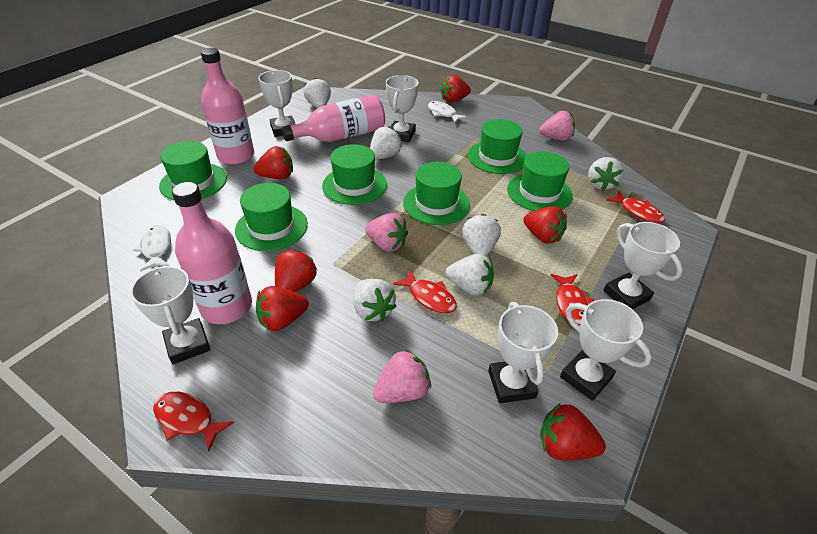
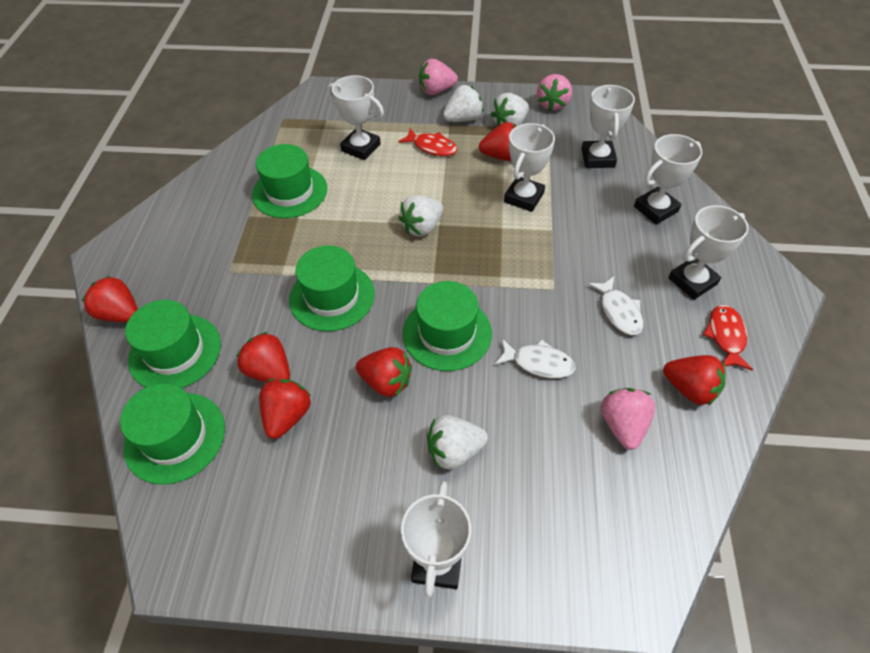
green hat: [159,141,227,201] [235,183,308,251] [322,144,387,205] [403,162,470,225] [468,119,527,174] [507,151,573,211] = 6 -> [120,383,225,485] [125,300,221,388] [252,144,327,218] [289,246,375,331] [403,281,492,371] = 5
pink bottle: [172,182,252,324] [201,48,254,165] [281,95,385,142] = 3 -> none = 0
red fish: [153,392,234,451] [393,269,457,313] [551,274,594,326] [606,191,665,223] = 4 -> [398,128,457,156] [703,305,753,370] = 2
white strawberry: [304,78,331,108] [353,279,397,321] [370,126,402,160] [446,254,494,296] [462,214,501,256] [588,157,624,191] = 6 -> [399,195,443,236] [427,415,488,469] [443,85,483,122] [490,93,529,126] = 4

